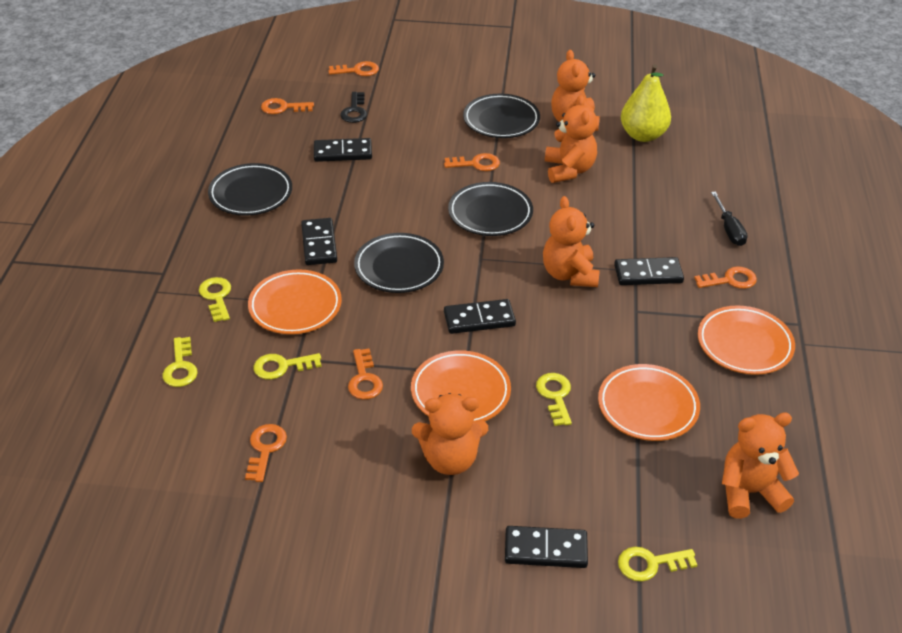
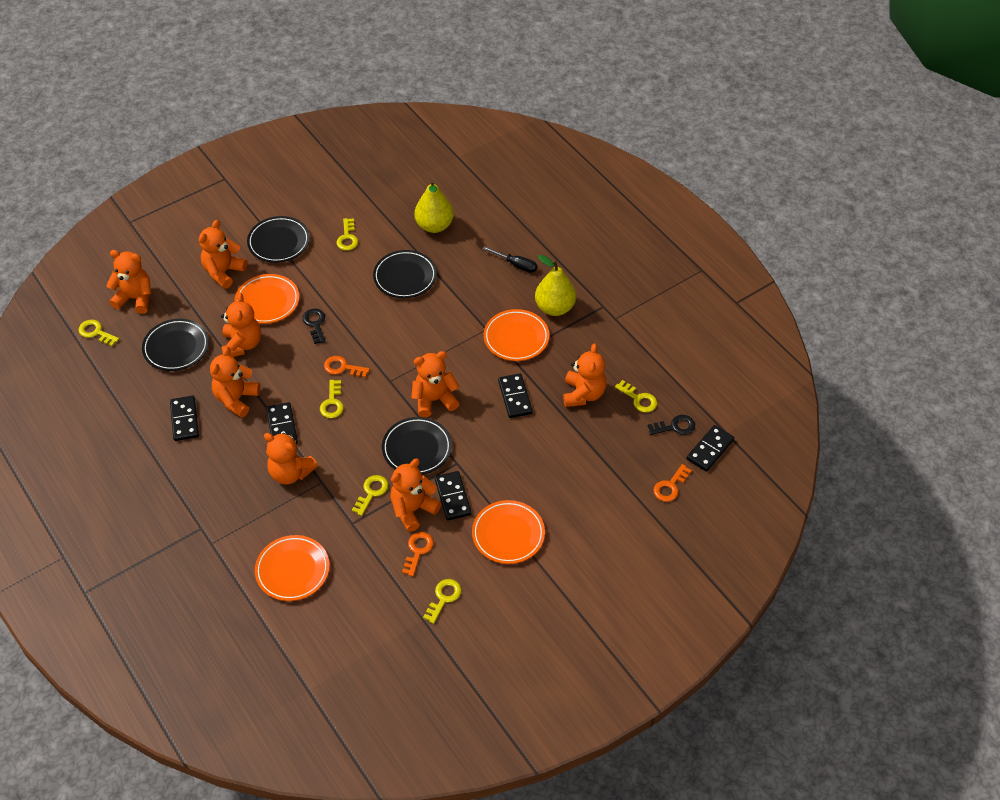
black key: [340,92,367,123] = 1 -> [302,308,326,344] [648,415,695,435] = 2
orange key: [245,424,287,482] [261,98,314,114] [328,61,379,76] [348,348,383,400] [444,153,500,171] [694,266,757,289] = 6 -> [324,356,370,378] [402,532,434,576] [653,464,692,502] = 3
orange teddy bear: [412,393,488,475] [543,196,599,287] [545,95,597,183] [551,50,600,131] [722,413,799,519] = 5 -> [106,250,151,314] [199,220,247,289] [210,347,260,418] [221,293,261,357] [264,433,318,485] [390,459,441,532] [411,351,460,418] [563,344,607,407] = 8
yellow key: [162,337,198,387] [199,277,231,322] [254,353,322,380] [536,373,572,426] [618,547,697,582] = 5 -> [78,319,119,346] [320,380,344,418] [336,218,358,251] [352,475,388,516] [423,579,462,624] [615,380,657,413] = 6
yellow pear: [621,64,671,142] = 1 -> [414,180,454,233] [535,255,576,316] = 2

